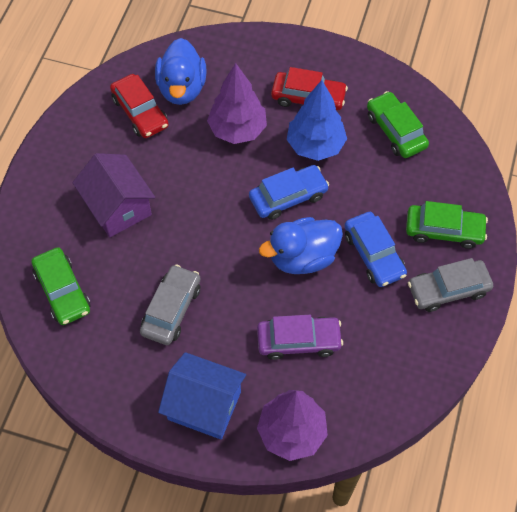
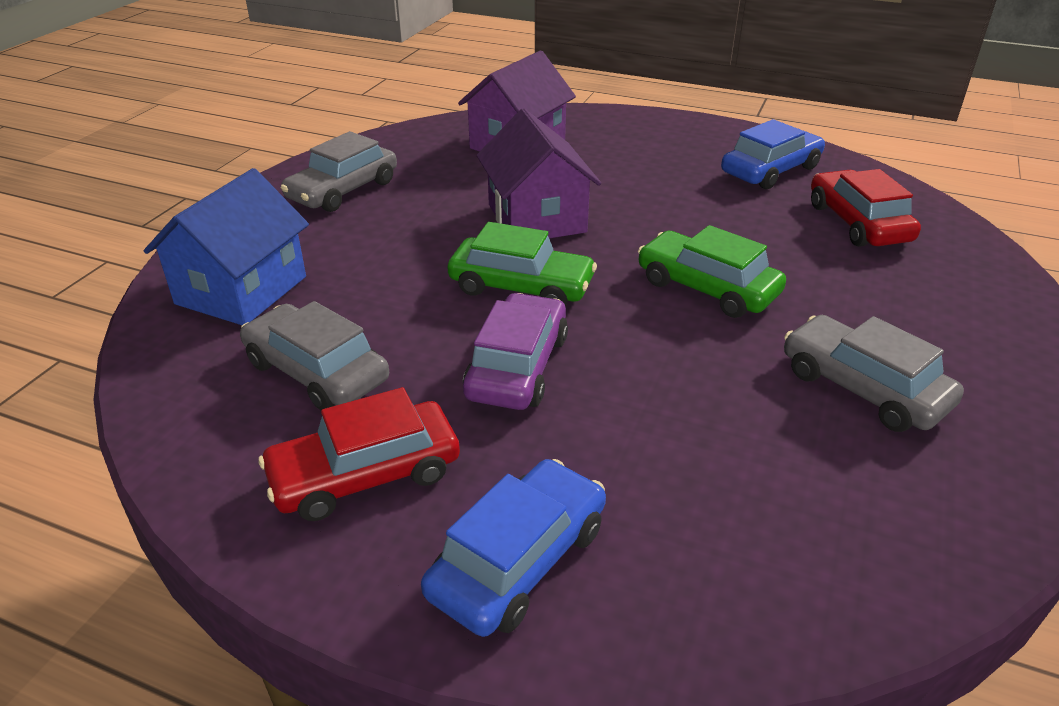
blue duck: [155,38,207,105] [259,217,343,274] = 2 -> none = 0
blue tree: [287,80,347,161] = 1 -> none = 0
green car: [31,248,91,325] [367,91,429,158] [406,201,488,249] = 3 -> [448,222,597,305] [638,225,786,318] = 2
grey car: [140,264,200,345] [408,258,493,312] = 2 -> [240,301,389,410] [281,131,397,212] [784,315,964,432] = 3
purple house: [72,153,155,237] = 1 -> [458,50,576,152] [477,109,601,238] = 2
purple tree: [207,63,267,144] [257,390,328,461] = 2 -> none = 0

